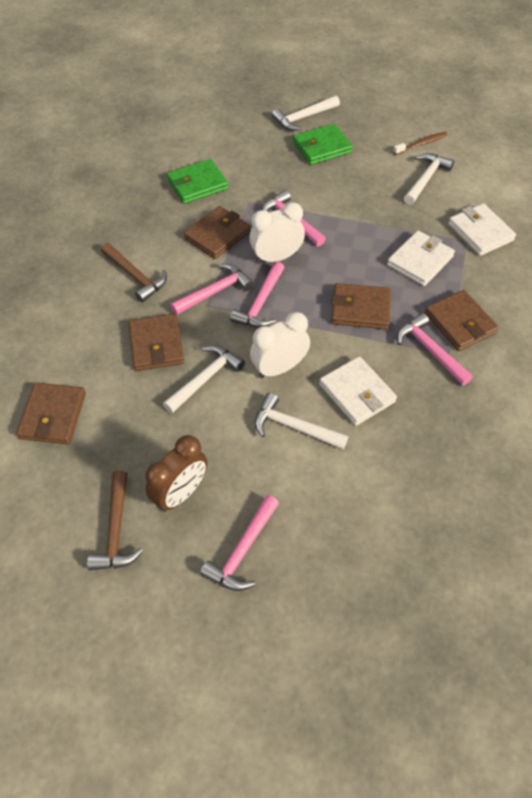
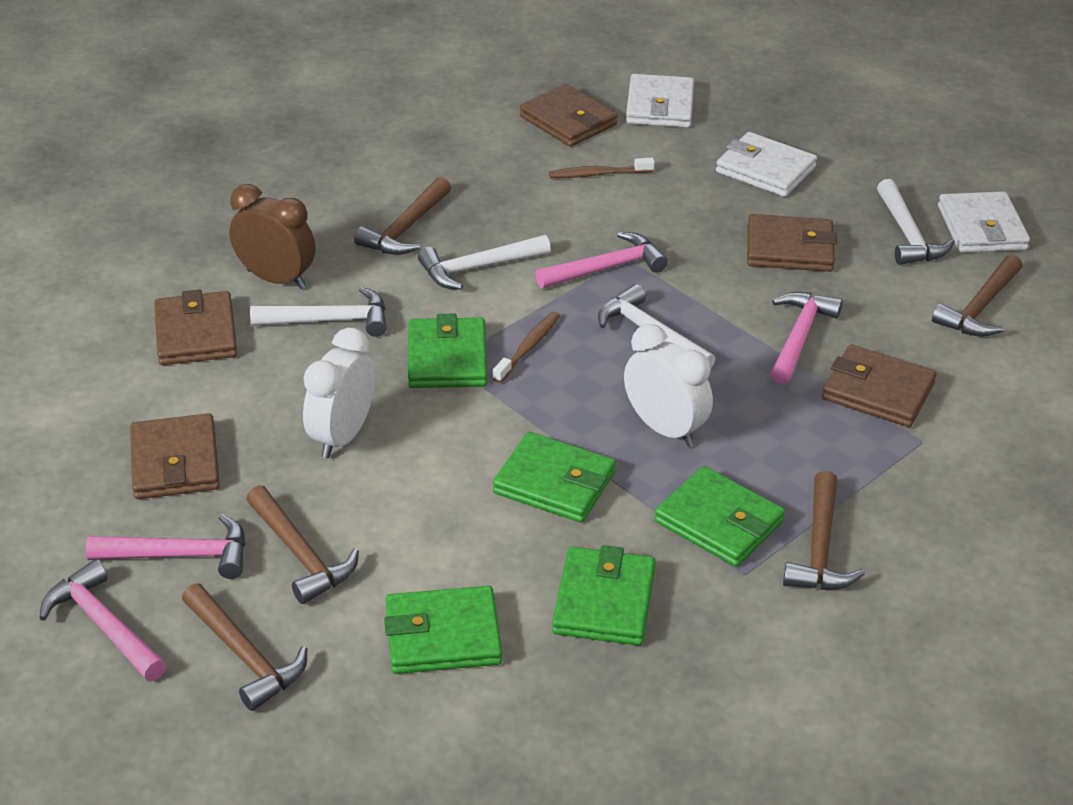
brown hammer: [87,471,143,570] [101,243,167,302] = 2 -> [182,583,307,711] [246,485,359,604] [354,177,451,255] [783,471,865,590] [932,254,1022,337] = 5
brown toothbrush: [393,132,448,155] = 1 -> [492,312,560,383] [549,158,655,178] = 2
green wallet: [167,159,229,204] [293,124,353,165] = 2 -> [384,586,502,674] [408,314,487,388] [493,432,616,523] [552,545,656,646] [654,466,785,567] = 5
pink hammer: [170,264,254,315] [200,495,279,591] [230,261,285,328] [262,190,326,246] [397,313,473,386] = 5 -> [39,560,166,681] [86,514,245,579] [536,232,668,288] [770,292,843,385] = 4

